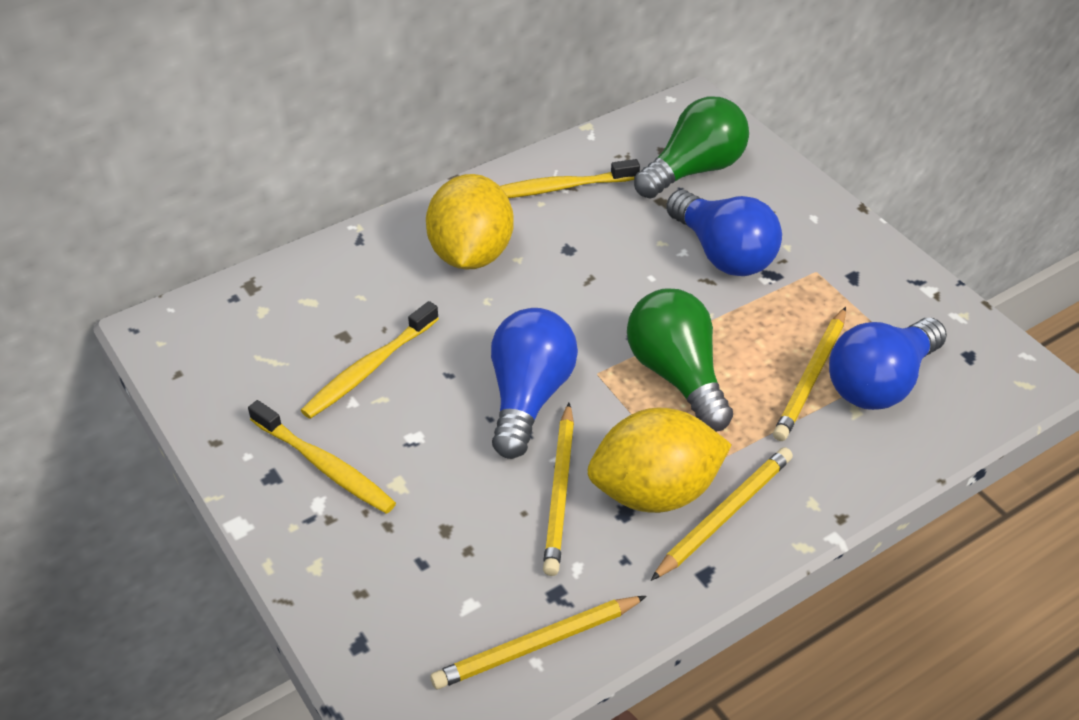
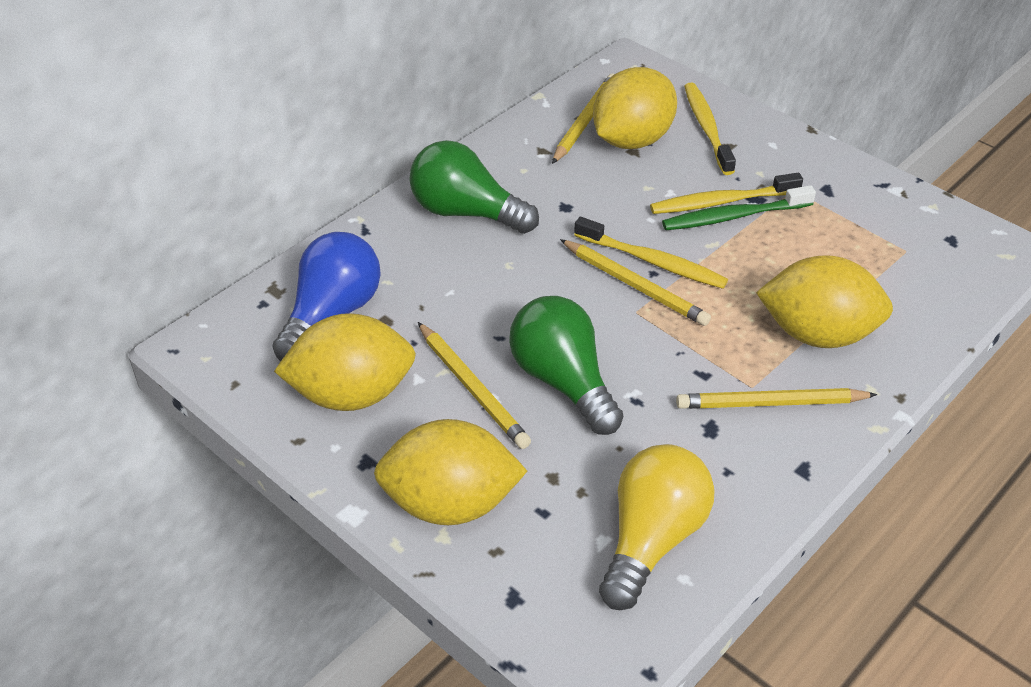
blue light bulb: [491,308,578,459] [666,190,782,276] [829,318,947,410] = 3 -> [272,232,381,361] = 1
green toothbrush: none = 0 -> [662,185,816,230] = 1
yellow lemon: [426,174,514,270] [588,408,732,513] = 2 -> [274,313,416,411] [374,419,527,525] [593,67,677,149] [756,255,893,348] = 4
yellow light bulb: none = 0 -> [599,444,715,610] = 1

